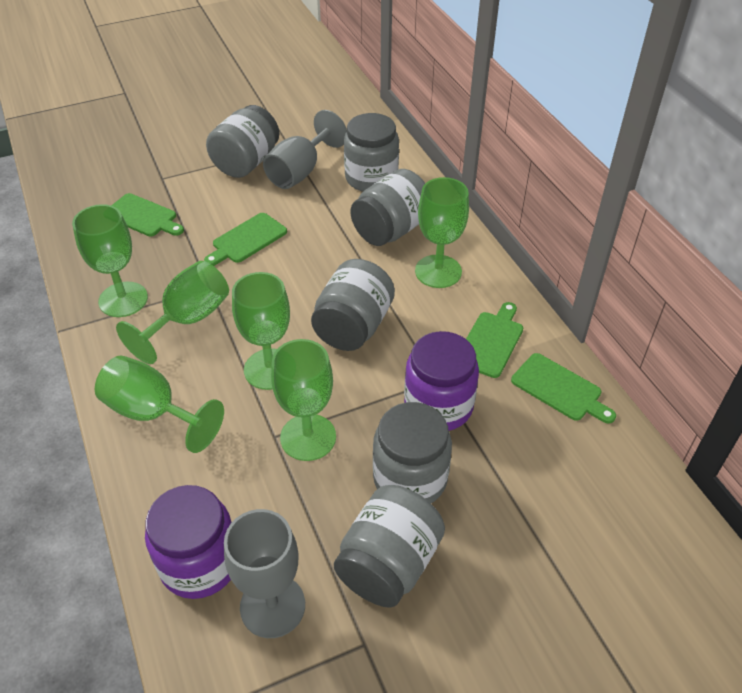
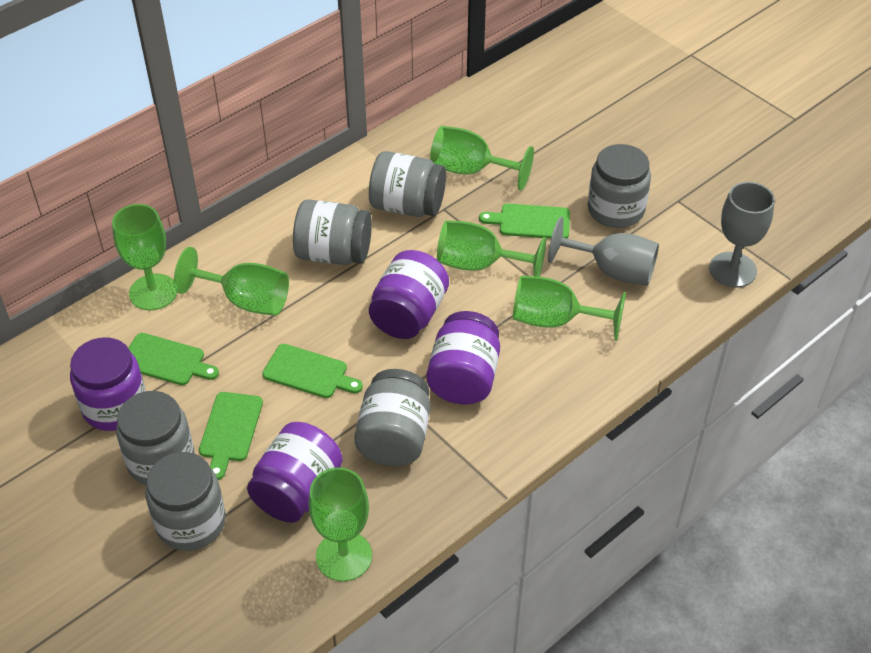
purple jar: [145,485,232,599] [404,331,479,431] = 2 -> [70,337,146,431] [247,422,343,523] [369,250,449,339] [426,311,500,404] = 4

